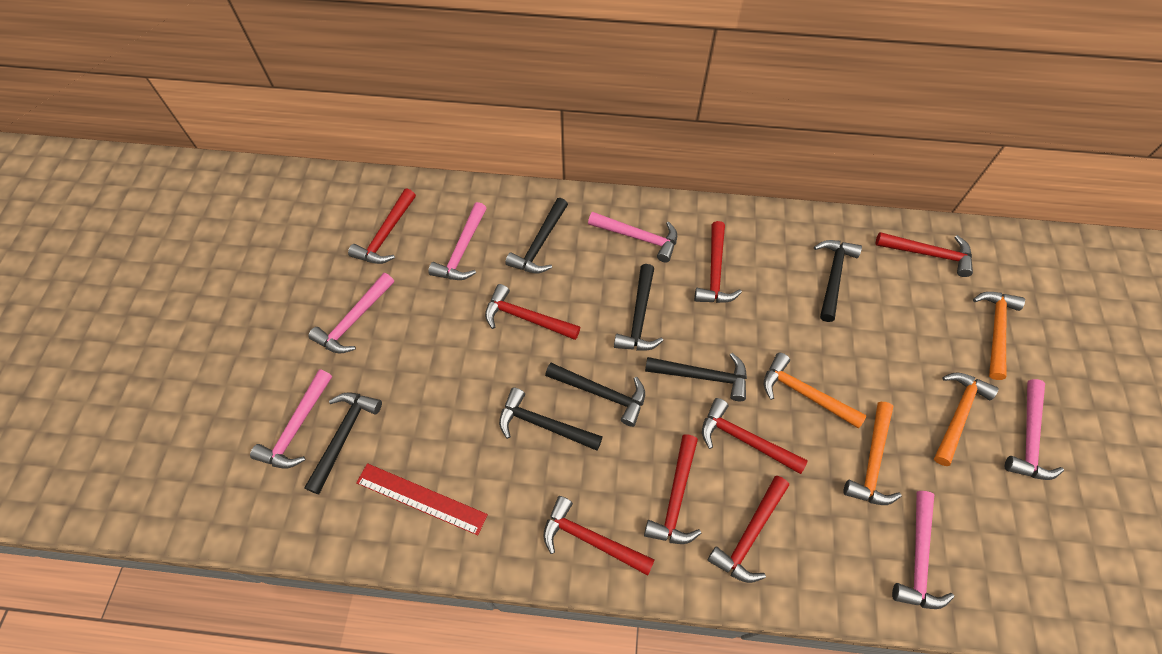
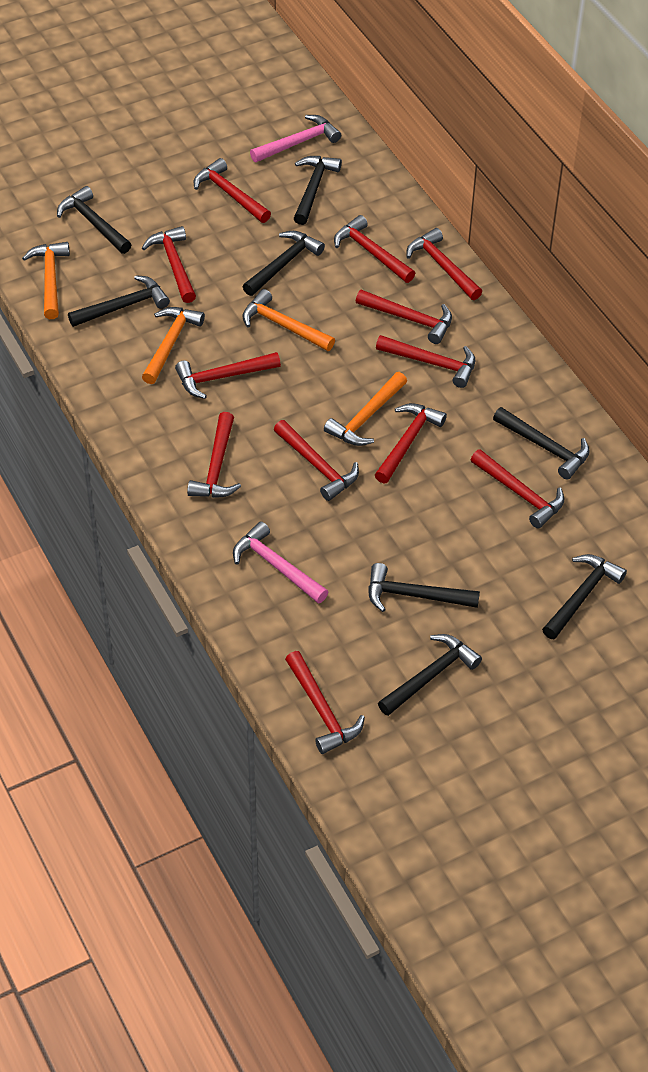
black hammer: [304,392,382,494] [499,387,603,451] [505,198,568,273] [545,363,645,427] [614,264,663,351] [645,353,747,401] [814,240,862,322] = 7 -> [57,186,132,254] [68,275,170,327] [243,231,325,296] [294,156,342,225] [368,563,480,612] [378,634,482,716] [493,407,590,479] [542,554,627,639] = 8
pink hammer: [250,370,332,469] [308,273,394,354] [428,202,487,280] [588,212,677,262] [892,491,954,609] [1005,379,1064,480] = 6 -> [233,521,328,603] [250,115,341,162] = 2
red hammer: [348,189,416,264] [485,284,580,340] [543,496,655,576] [644,434,701,544] [694,221,742,303] [702,398,808,474] [707,476,789,583] [875,232,973,277] = 8 -> [142,226,196,303] [175,352,281,399] [187,412,241,498] [194,158,271,223] [274,420,359,501] [285,651,365,754] [334,215,415,283] [356,290,452,344] [375,403,447,484] [376,335,475,388] [406,228,482,300] [471,449,564,529] = 12
red ruler: [356,463,488,535] = 1 -> none = 0

